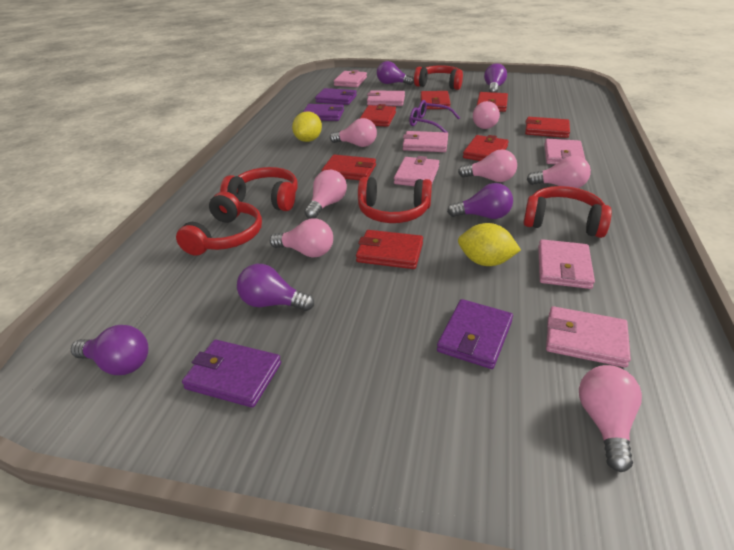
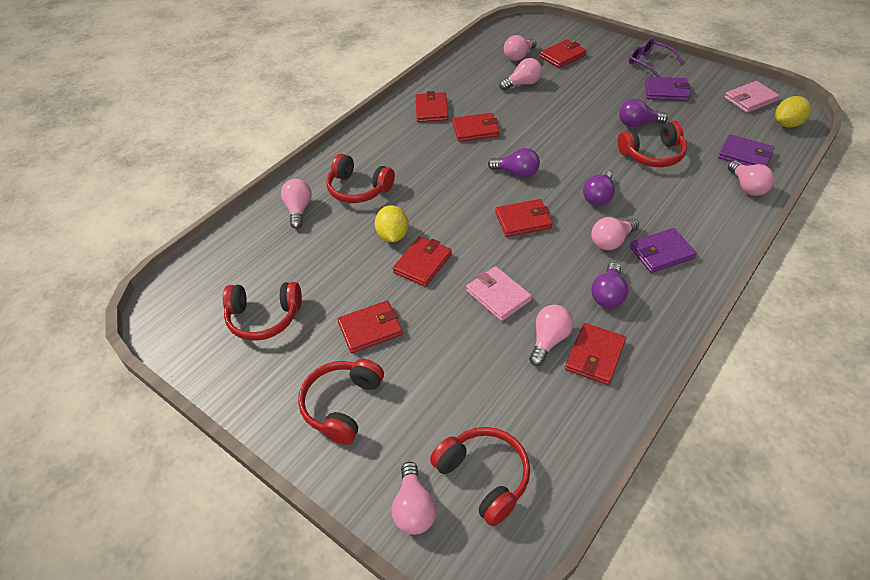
pink wallet: [334,70,367,87] [367,90,405,106] [394,156,439,186] [403,131,448,152] [538,239,595,289] [544,139,585,164] [546,306,631,368] = 7 -> [466,266,532,321] [724,81,780,113] = 2
purple light bulb: [71,325,149,375] [237,264,314,311] [377,61,414,85] [447,183,513,219] [484,63,507,93] = 5 -> [488,148,540,178] [583,170,615,206] [591,262,628,308] [619,99,668,127] = 4
purple wallet: [182,339,281,408] [303,104,344,121] [315,88,357,105] [437,299,513,369] = 4 -> [630,228,697,273] [645,77,690,101] [718,134,775,166] = 3

